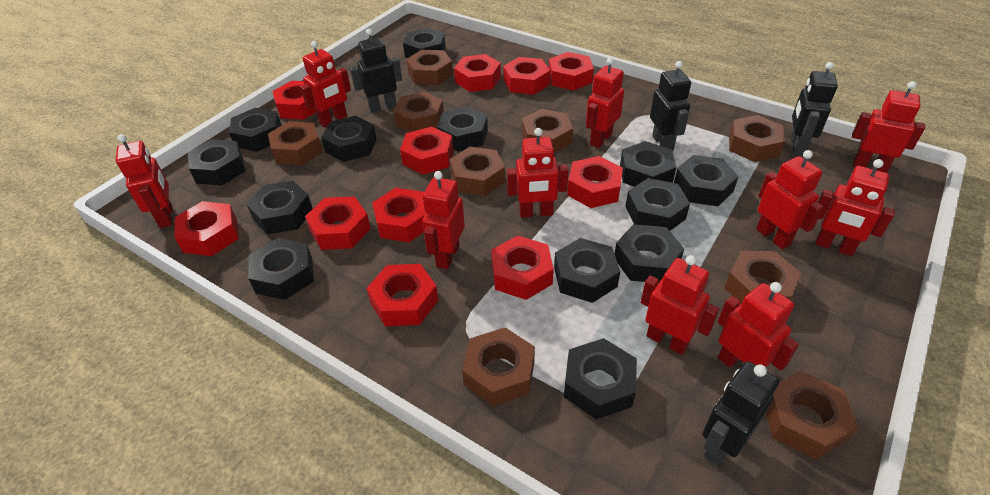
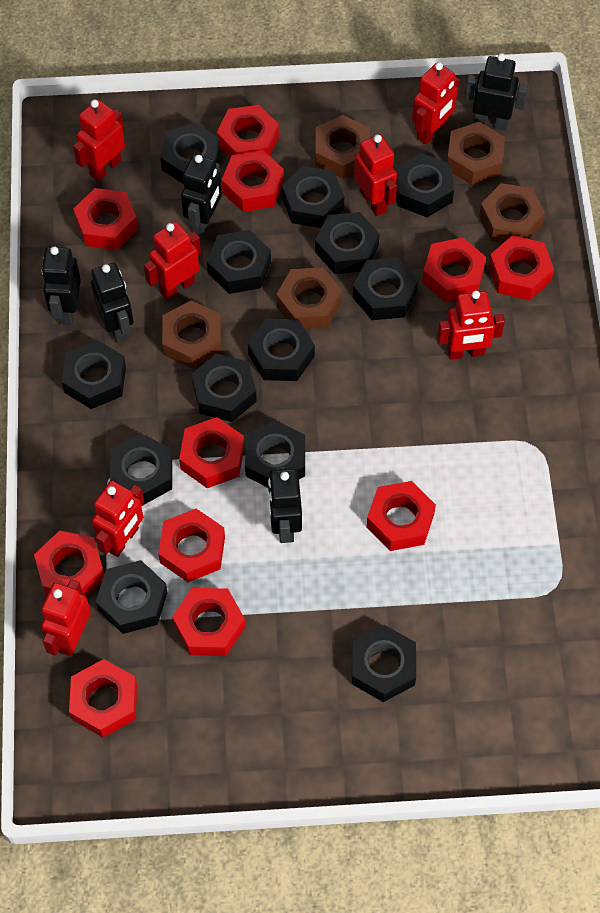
black robot: [350,29,402,112] [650,61,691,151] [702,361,779,466] [791,62,838,155] = 4 -> [42,246,81,325] [91,263,133,343] [181,155,222,236] [268,467,302,543] [465,53,528,131] = 5
brown nut: [268,121,323,165] [393,91,444,132] [406,50,453,85] [449,147,505,196] [462,327,535,406] [522,109,573,153] [724,251,801,304] [729,115,785,162] [766,371,858,460] = 9 -> [162,300,221,369] [276,267,342,329] [315,115,370,179] [447,122,505,185] [479,183,545,243] = 5
red robot: [116,134,172,228] [300,41,351,127] [422,171,465,269] [507,128,569,218] [586,57,624,148] [641,255,719,355] [718,282,799,371] [756,150,824,249] [815,159,895,256] [852,81,925,173] = 10 -> [41,579,91,657] [73,100,125,181] [92,481,144,557] [144,222,201,300] [354,134,397,216] [412,62,459,145] [437,291,505,360] = 7

